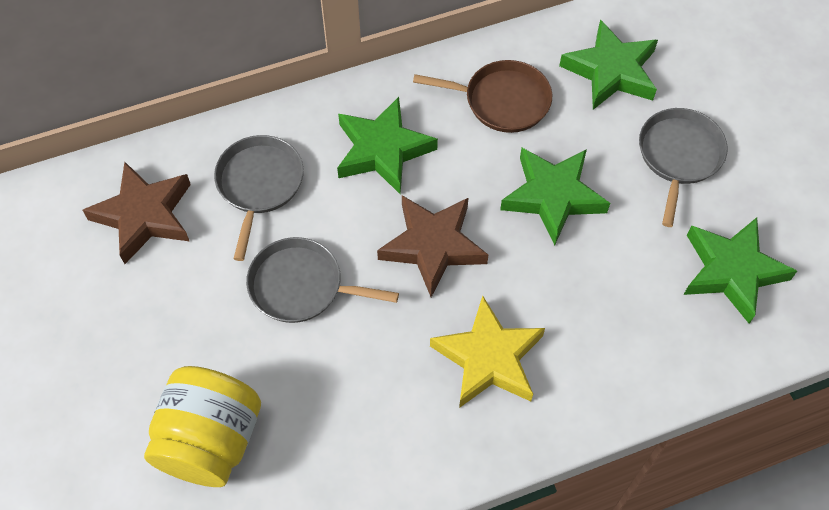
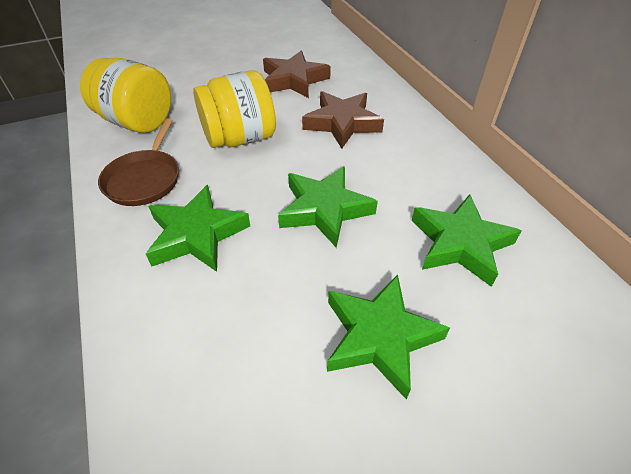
grey pan: [214,135,304,261] [246,237,399,323] [639,108,728,227] = 3 -> none = 0
yellow jar: [144,366,261,487] = 1 -> [80,58,171,133] [193,70,276,148] = 2
yellow star: [430,295,545,408] = 1 -> none = 0

